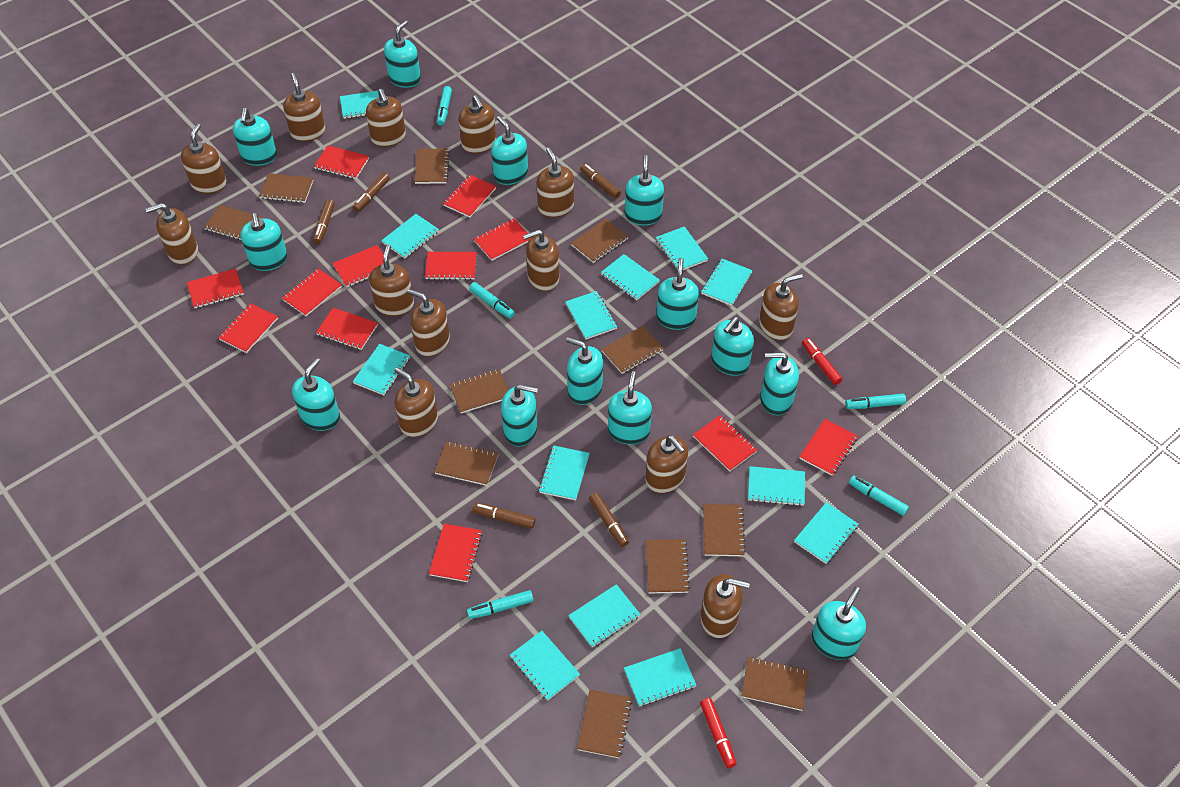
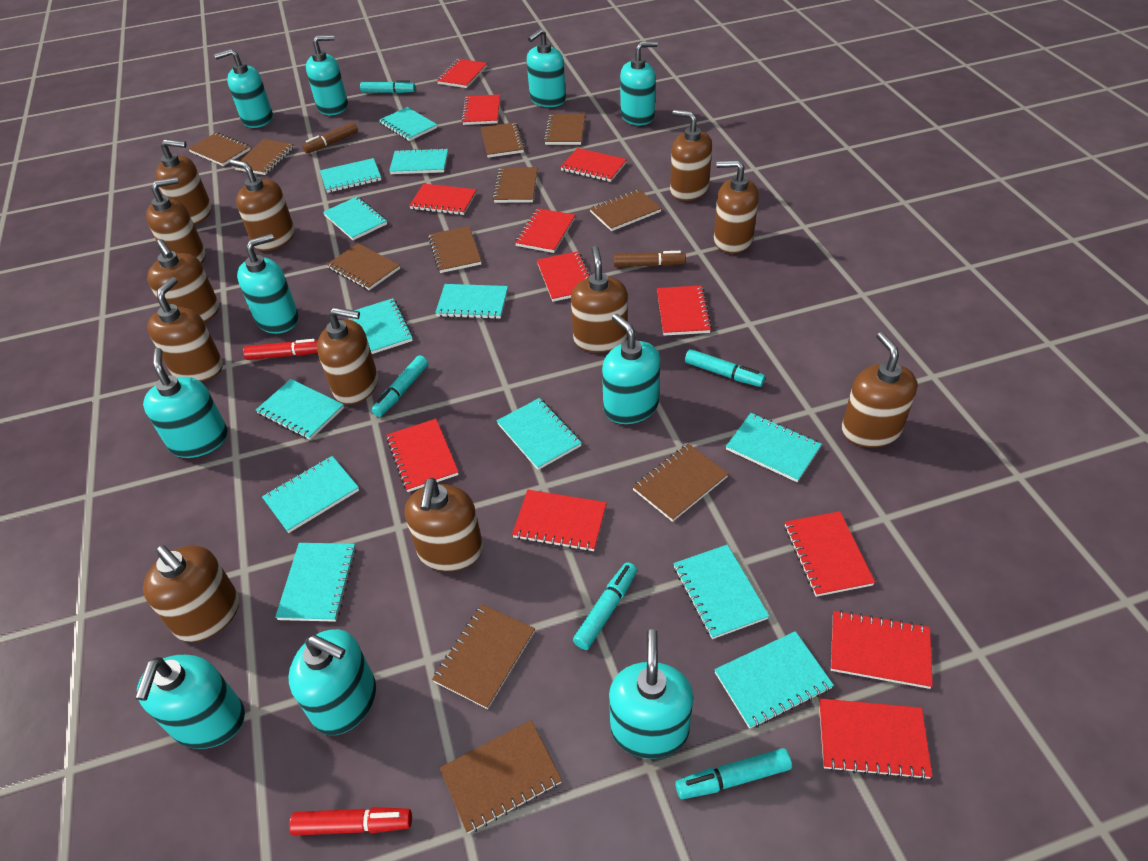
brown marker: [313,199,335,244] [353,173,390,212] [472,503,536,528] [580,164,621,199] [589,492,629,547] = 5 -> [302,122,358,154] [614,251,686,267] = 2
brown soap dispenser: [146,203,198,265] [181,124,227,194] [283,73,325,141] [366,89,406,147] [369,244,414,316] [394,367,438,437] [407,289,450,357] [459,95,496,154] [523,229,560,291] [537,148,574,218] [645,435,688,493] [701,574,750,638] [759,274,803,340] = 13 -> [143,545,239,642] [146,177,206,263] [147,239,219,323] [147,277,223,382] [156,139,212,225] [230,159,295,251] [317,307,378,405] [405,478,483,572] [571,246,628,353] [670,110,712,201] [714,160,759,254] [842,332,917,448] = 12
turquoise soap dispenser: [233,108,277,166] [241,213,288,271] [292,358,340,431] [384,20,421,88] [491,116,528,185] [501,384,538,446] [566,337,603,405] [608,371,652,445] [625,155,664,225] [656,258,699,330] [711,317,754,376] [760,352,799,415] [812,587,866,660] = 13 -> [135,655,245,749] [143,348,228,458] [214,49,273,128] [237,234,299,334] [288,629,376,735] [306,35,348,115] [527,28,566,107] [602,314,660,424] [609,629,693,759] [620,41,658,125] = 10

